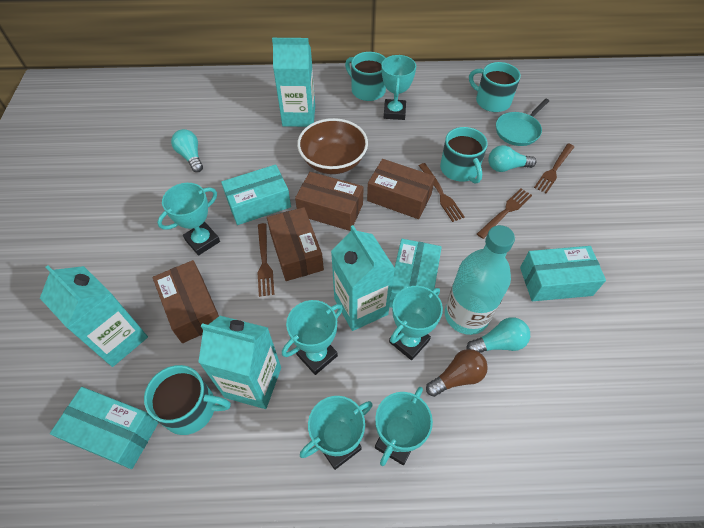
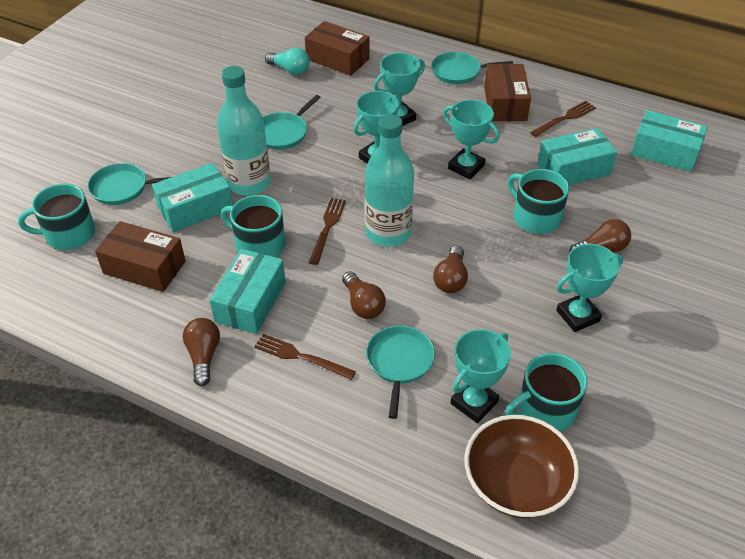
brown box: [152,260,219,343] [267,207,324,281] [295,172,364,231] [367,159,435,219] = 4 -> [95,221,186,292] [305,21,369,76] [484,64,531,121] = 3
brown fork: [257,223,274,297] [418,163,465,222] [477,188,532,239] [534,143,574,194] = 4 -> [254,334,356,380] [309,198,346,265] [530,101,596,137] = 3
brown light bulb: [426,349,488,397] = 1 -> [183,318,220,386] [342,271,386,319] [433,246,468,293] [570,219,631,252] = 4
turquoise bottle: [445,225,515,335] = 1 -> [217,66,271,196] [365,114,414,247] = 2
turquoise carton: [40,266,148,367] [198,316,281,409] [272,38,315,127] [331,225,395,331] = 4 -> none = 0
turquoise light bulb: [171,129,203,172] [467,317,530,353] [488,145,536,172] = 3 -> [265,48,310,75] = 1
turquoise pan: [496,99,549,146] = 1 -> [88,163,171,205] [263,95,321,150] [366,326,435,419] [431,52,513,84] = 4
turquoise trophy: [157,183,220,256] [282,300,343,375] [300,396,373,470] [375,387,433,466] [381,55,416,120] [389,286,443,360] = 6 -> [353,91,401,163] [374,53,425,126] [443,100,500,179] [451,329,511,423] [556,244,623,332] = 5

